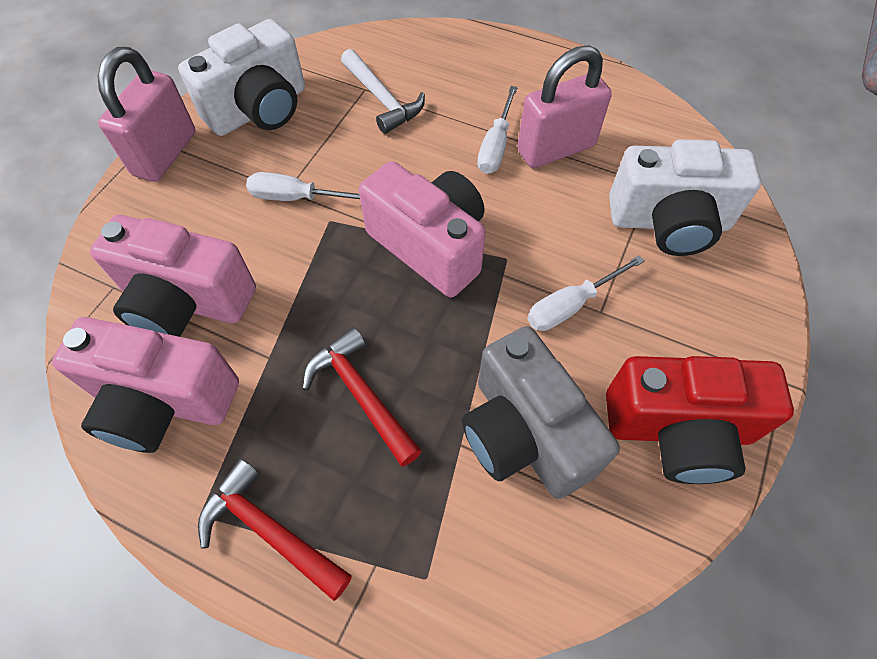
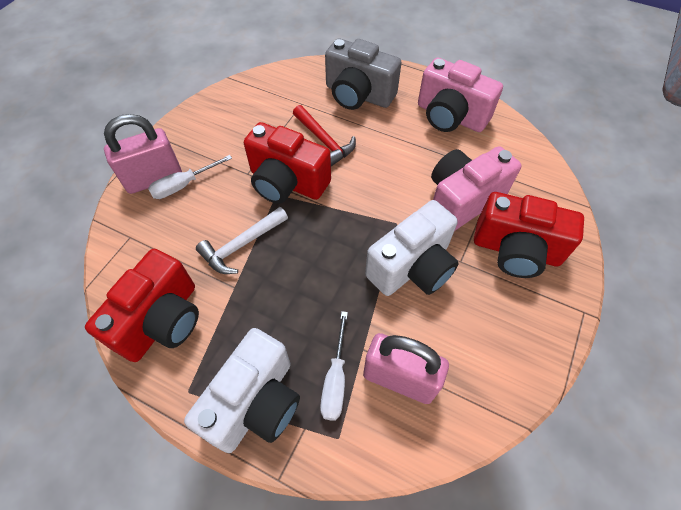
pink camera: [52,317,239,453] [90,215,256,337] [359,161,486,297] = 3 -> [418,58,503,132] [431,146,521,230] = 2
red camera: [606,356,794,484] = 1 -> [85,249,199,362] [244,122,331,204] [474,192,584,278] = 3
red hammer: [198,458,352,601] [302,327,422,467] = 2 -> [293,105,356,166] = 1
white screwdriver: [246,172,360,201] [477,86,518,174] [528,255,644,331] = 3 -> [148,155,232,199] [320,311,348,421] = 2

